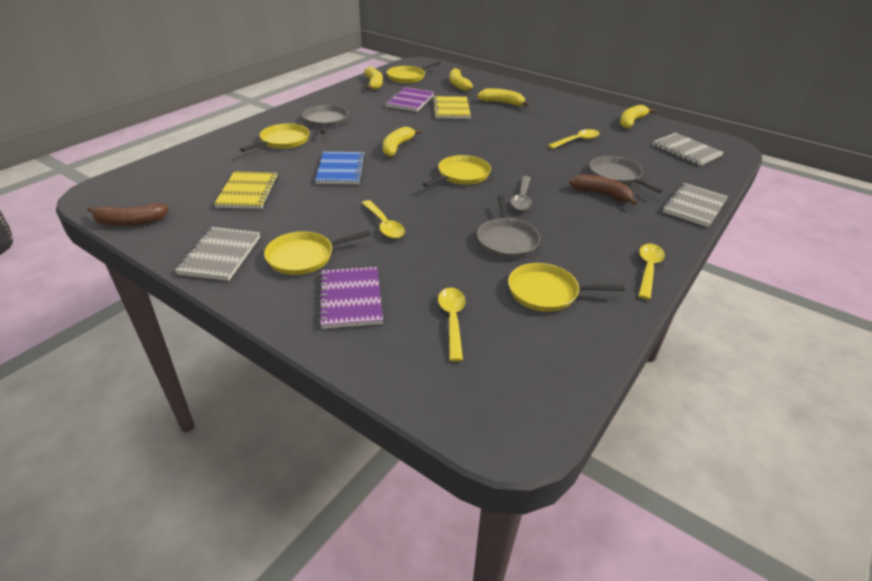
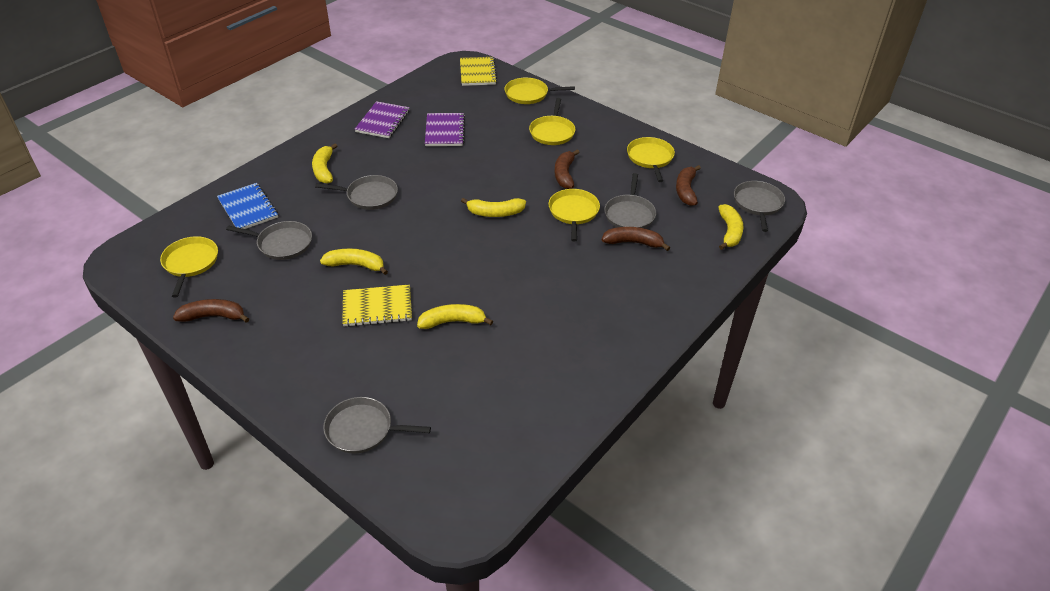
brown banana: [87,203,169,226] [569,174,637,206] = 2 -> [173,299,249,323] [555,150,580,189] [602,227,670,251] [676,165,701,206] = 4
grey notebook: [175,227,260,281] [653,133,724,166] [663,183,728,227] = 3 -> none = 0
grey pan: [302,105,348,134] [477,195,540,258] [590,156,663,193] = 3 -> [226,221,312,260] [315,175,398,210] [323,397,431,453] [604,173,656,229] [734,181,785,232] = 5
grey spoon: [510,176,532,211] = 1 -> none = 0
yellow spoon: [362,200,405,239] [438,287,466,361] [548,129,600,149] [638,244,665,299] = 4 -> none = 0

